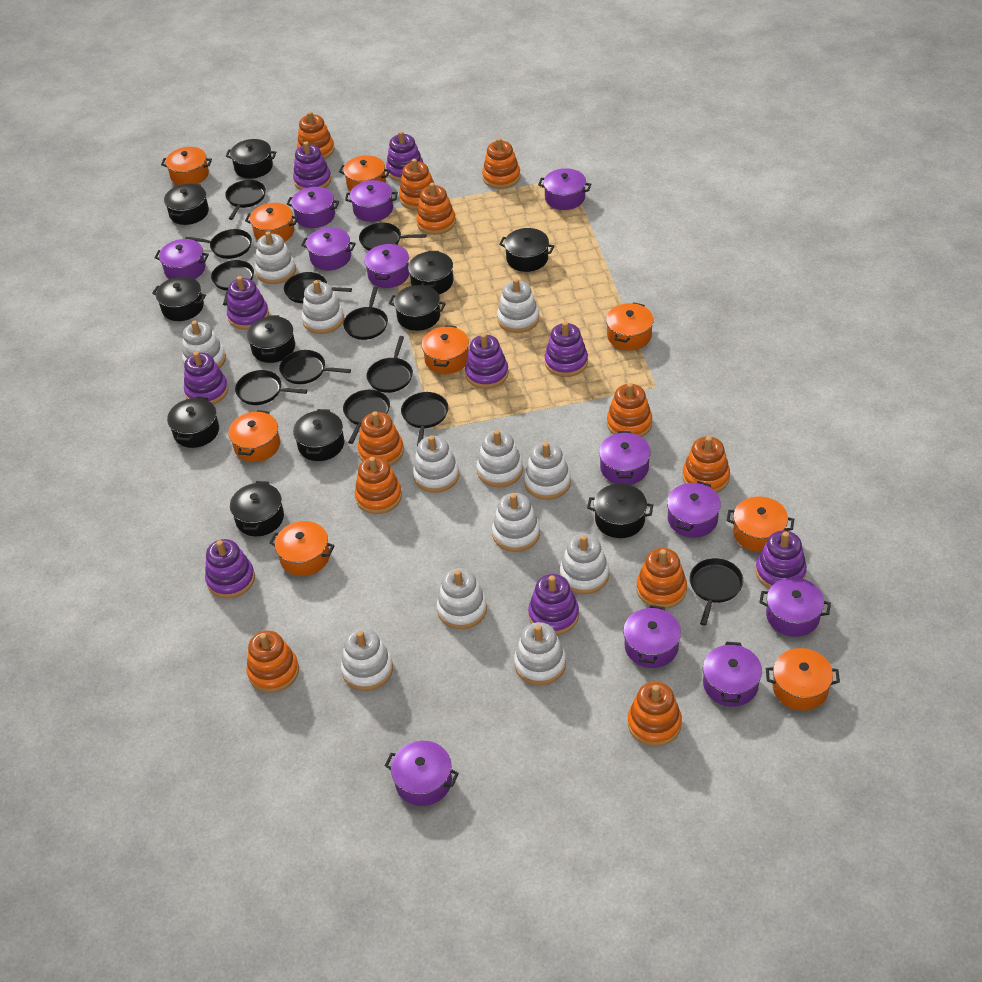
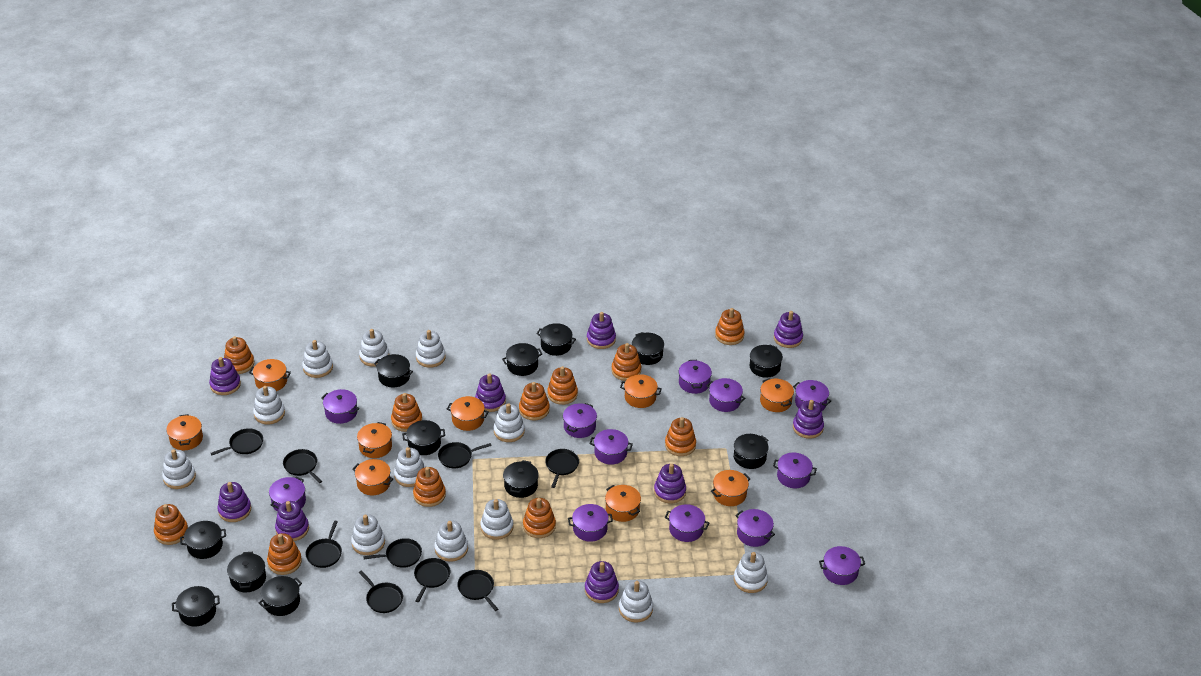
black pan: [185,229,252,259] [211,260,254,305] [225,180,266,220] [235,370,307,405] [279,350,351,384] [284,272,352,303] [343,286,388,340] [343,390,390,444] [359,223,427,251] [367,336,413,393] [401,392,448,447] [689,558,743,626] = 12 -> [211,428,263,455] [283,449,322,483] [306,521,342,568] [359,570,403,613] [363,538,422,568] [414,558,451,602] [438,442,492,468] [457,570,498,611] [545,449,579,488] = 9
black pot: [152,276,206,321] [164,183,209,225] [167,396,219,448] [226,139,276,179] [230,481,284,536] [247,315,295,363] [293,409,344,461] [389,285,446,331] [408,251,453,294] [499,228,554,272] [587,484,653,538] = 11 -> [172,586,220,627] [180,521,226,559] [227,552,266,592] [259,576,302,616] [374,354,413,387] [402,420,445,455] [502,343,542,376] [503,460,539,498] [536,323,576,356] [632,332,664,365] [733,434,769,469] [750,345,783,378] = 12

